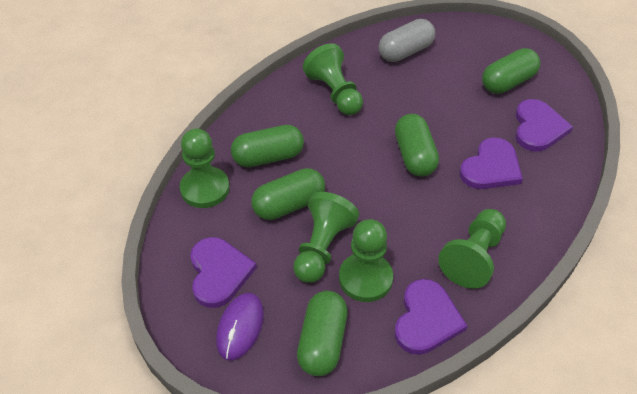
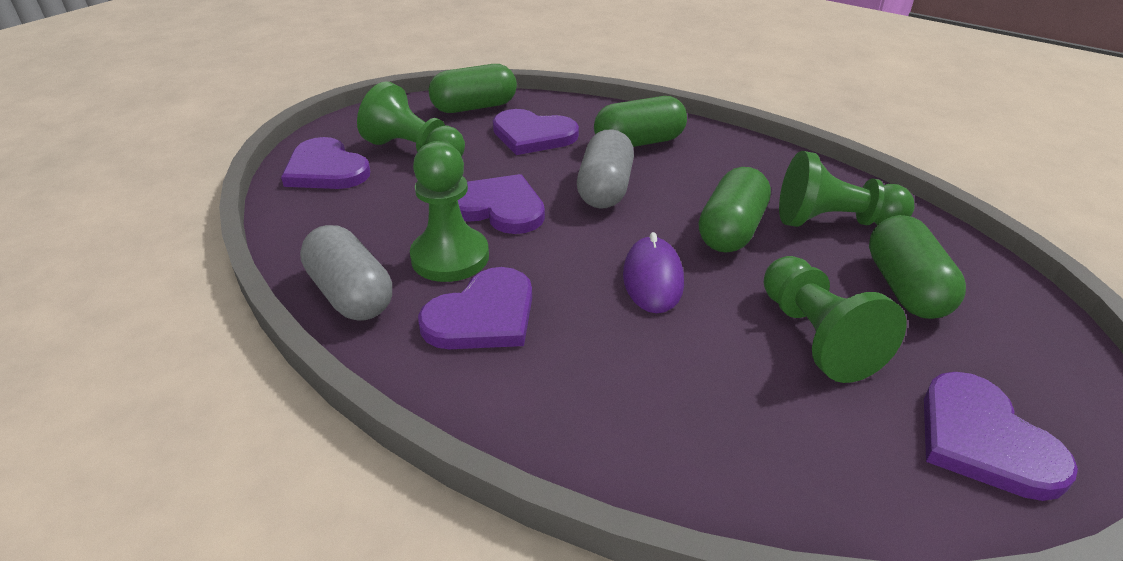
green capsule: [231,125,304,167] [251,168,325,220] [297,291,347,376] [395,114,439,176] [482,48,540,94] = 5 -> [428,64,517,113] [594,96,687,147] [698,167,771,253] [869,215,966,319] = 4
green pawn: [180,128,230,208] [293,192,359,283] [303,43,363,115] [339,219,393,302] [438,209,506,289] = 5 -> [357,81,465,157] [410,141,489,282] [764,256,906,383] [779,151,915,227] = 4
grey capsule: [379,19,435,62] = 1 -> [300,225,392,321] [577,129,634,209] = 2
purple heart: [190,237,257,308] [395,279,467,355] [460,137,523,189] [515,99,573,151] = 4 -> [281,137,370,189] [418,267,532,349] [458,174,545,234] [493,109,579,155] [924,372,1078,501] = 5

